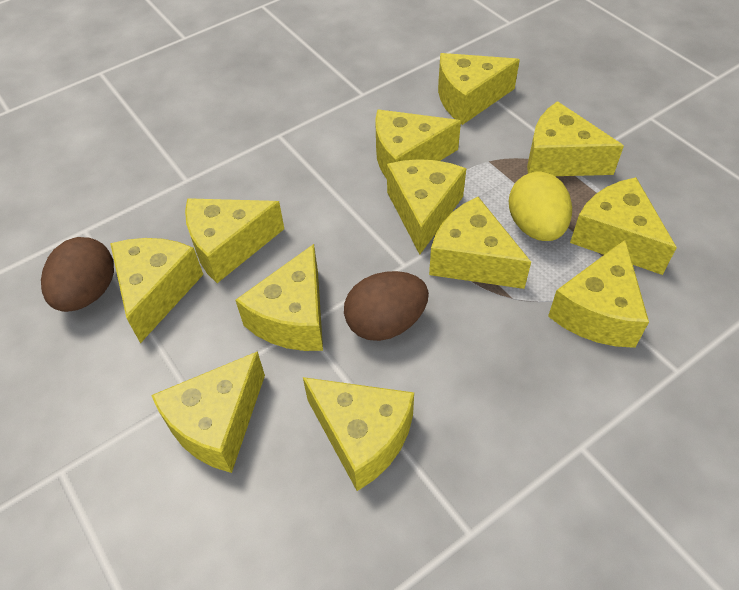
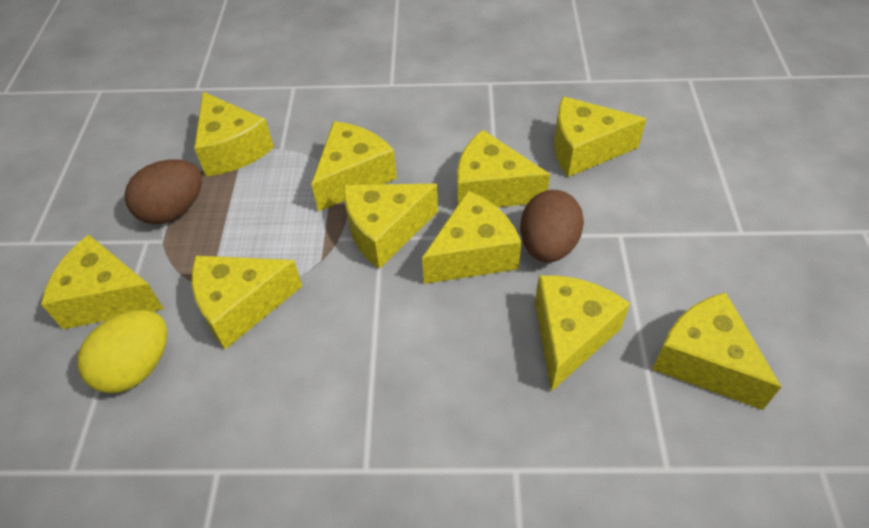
yellow cheese: [110,238,203,343] [151,351,265,473] [185,198,284,283] [235,244,323,351] [303,377,414,491] [375,109,461,179] [387,159,466,255] [429,197,531,289] [438,53,520,125] [527,101,624,176] [548,239,649,348] [570,177,677,275] = 12 -> [41,235,164,329] [192,256,302,349] [194,92,274,176] [311,121,397,212] [344,184,438,269] [422,191,522,284] [457,130,550,207] [535,275,630,392] [554,96,647,177] [652,292,781,410] = 10

